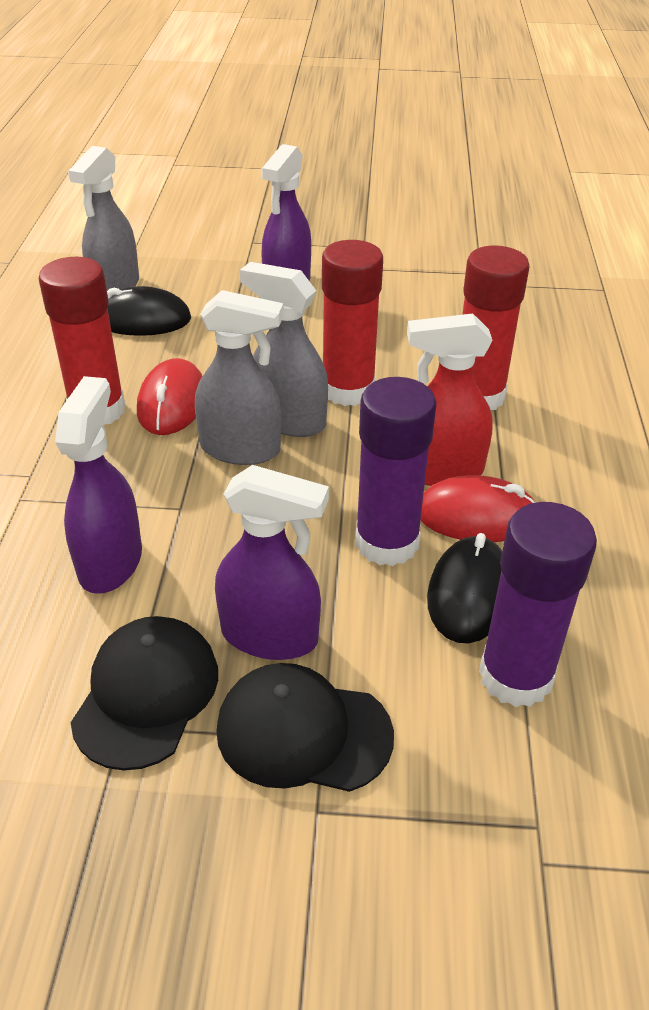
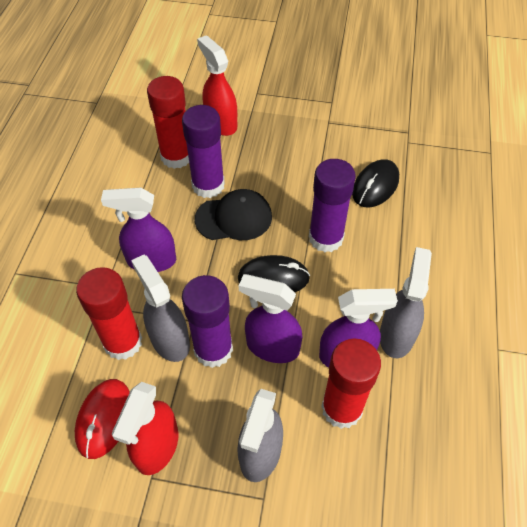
black cap: [71,616,218,771] [216,663,394,792] = 2 -> [195,189,272,240] = 1
purple glue stick: [355,377,437,566] [479,502,597,707] = 2 -> [182,105,225,198] [182,275,233,368] [309,159,356,252] = 3
red mouse: [137,358,202,435] [421,475,535,542] = 2 -> [75,379,130,459] = 1
red spray bottle: [407,313,493,486] = 1 -> [112,382,178,475] [197,35,237,136] = 2

